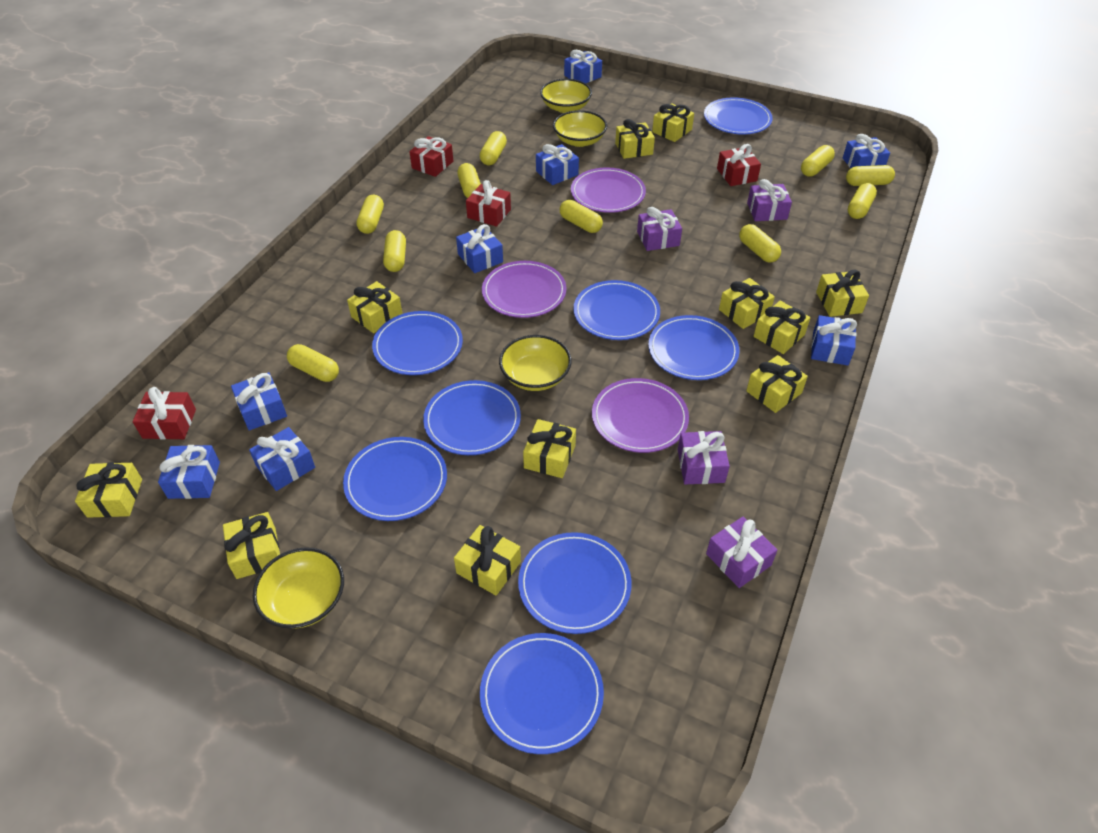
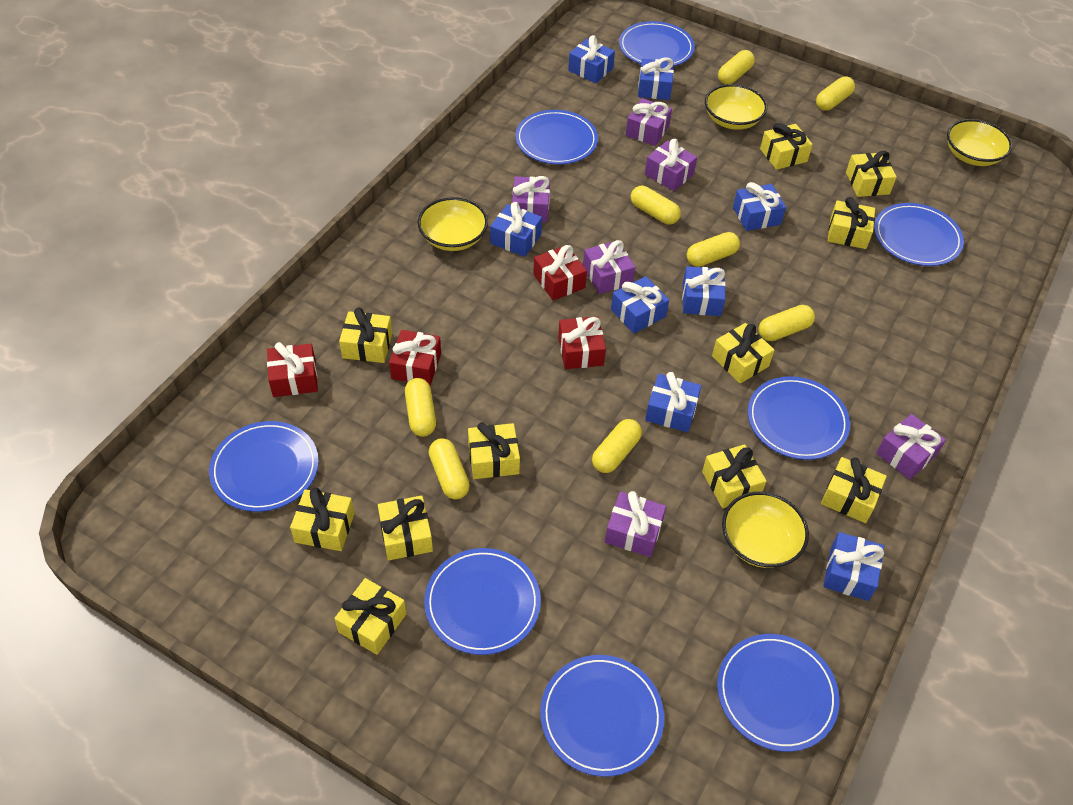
purple gift: [637,207,682,251] [678,431,730,484] [706,517,777,588] [747,179,792,221] = 4 -> [512,176,550,222] [583,240,635,294] [605,491,666,557] [626,98,672,146] [645,139,697,191] [876,414,946,480] = 6
purple plate: [482,261,566,318] [571,167,646,213] [592,378,689,453] = 3 -> none = 0
yellow capsule: [287,344,339,382] [356,195,384,234] [383,230,406,272] [457,163,481,198] [480,131,507,165] [560,200,603,233] [739,224,781,263] [801,145,835,177] [846,165,895,186] [848,183,877,219] = 10 -> [405,378,436,437] [428,438,470,499] [592,419,642,473] [631,186,681,225] [687,232,740,267] [718,50,755,85] [759,305,815,341] [816,76,855,111] = 8

